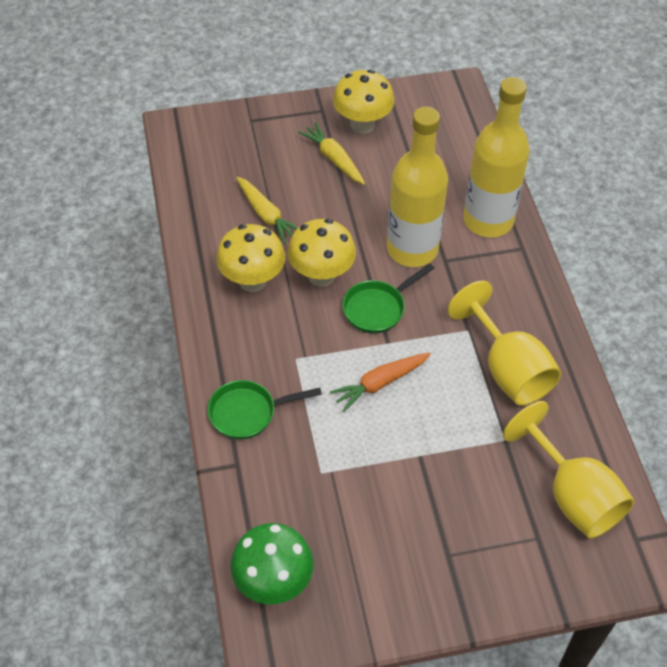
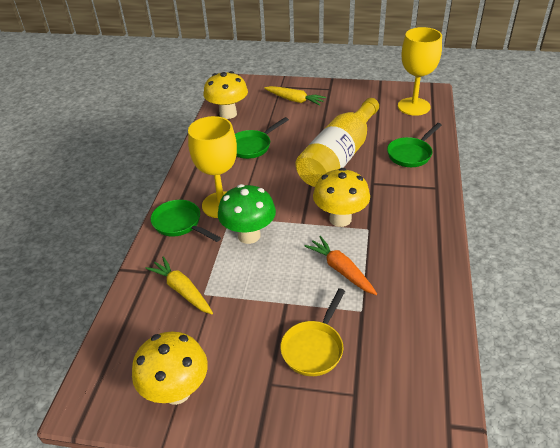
green pan: [207,380,322,440] [342,263,435,334] = 2 -> [151,200,221,242] [235,117,289,159] [387,123,442,167] = 3
yellow bottle: [387,107,448,267] [463,77,530,238] = 2 -> [296,98,379,187] = 1
yellow pan: none = 0 -> [280,288,345,376] = 1

